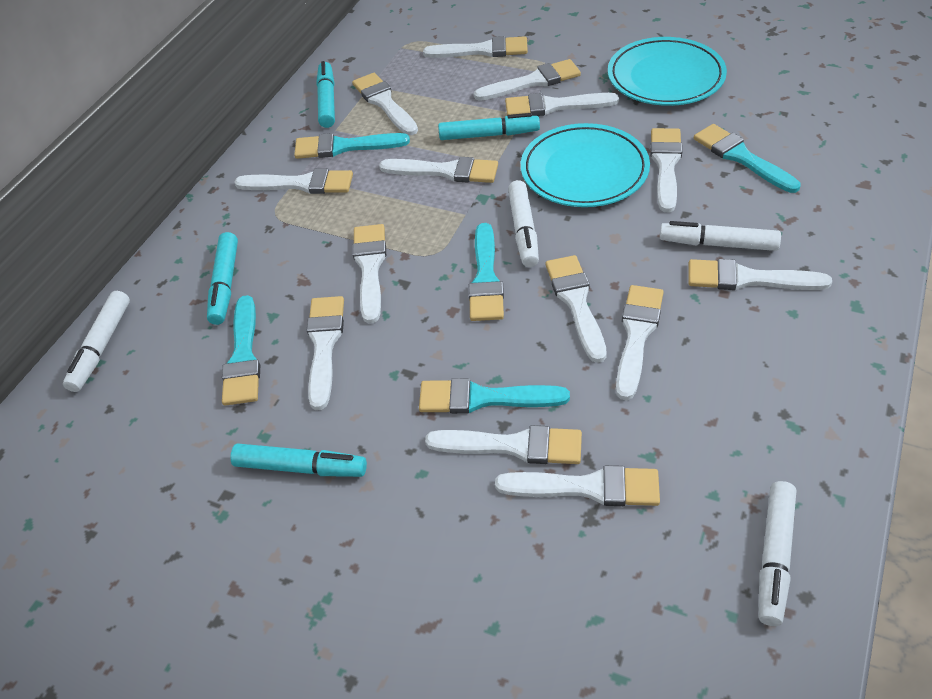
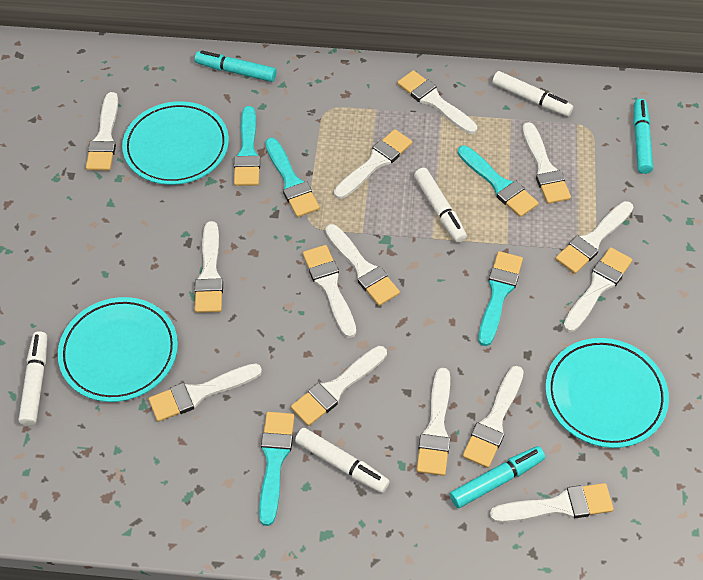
turquoise marker: [207,232,238,325] [231,444,367,477] [316,61,335,128] [438,113,540,140] = 4 -> [195,50,277,82] [450,446,545,508] [633,99,653,174] = 3
turquoise plate: [521,123,650,207] [608,37,727,106] = 2 -> [58,297,178,402] [122,101,229,185] [545,338,669,448] = 3

